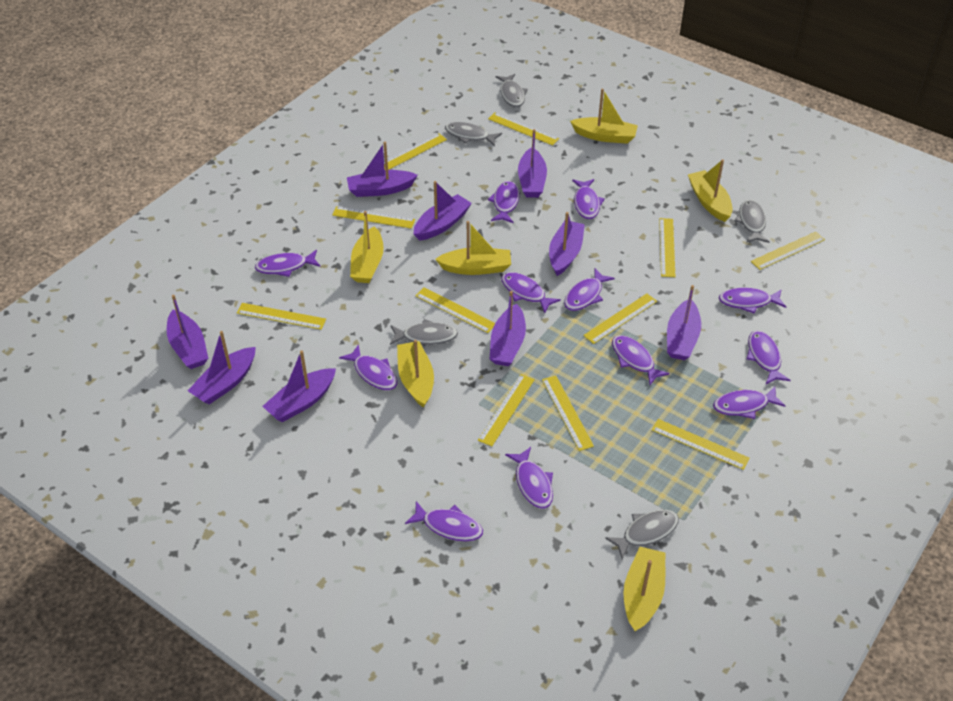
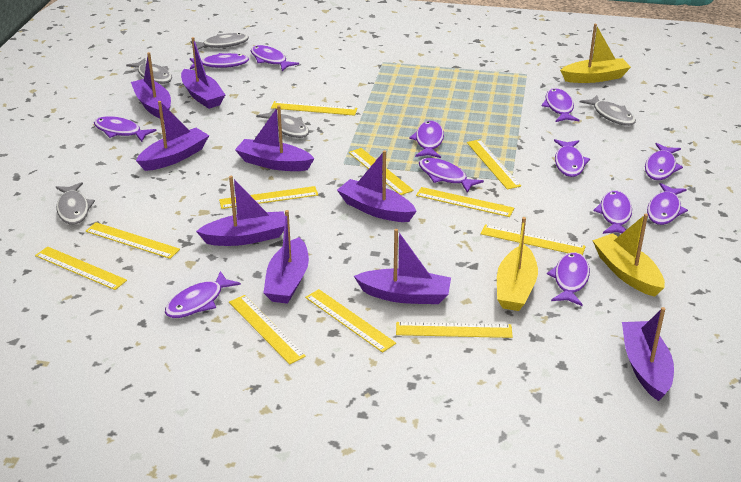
yellow boat: [350,211,384,283] [397,340,434,408] [435,221,511,275] [570,89,638,144] [623,547,665,631] [688,159,733,222] = 6 -> [497,217,538,311] [560,24,631,83] [592,214,665,297] = 3

